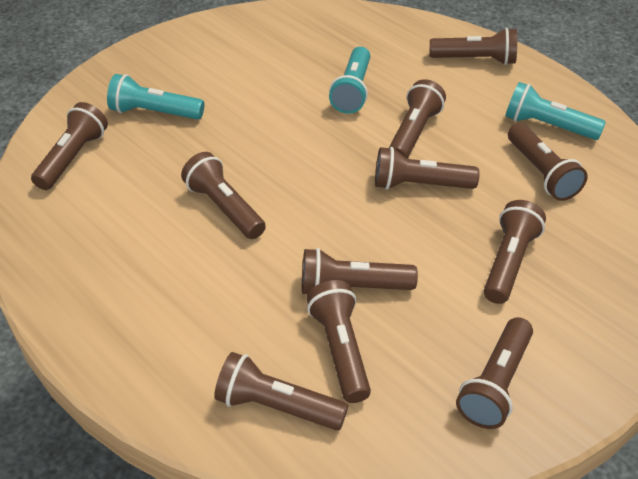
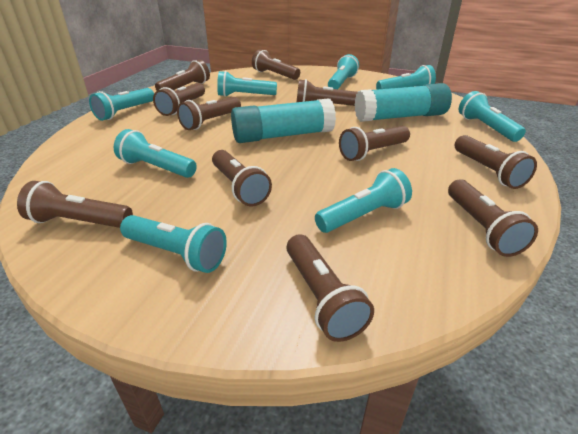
turquoise flashlight: [107,74,204,120] [329,47,370,114] [505,82,606,140] = 3 -> [89,88,154,121] [114,129,197,178] [120,215,227,273] [217,71,277,97] [315,168,412,233] [328,54,359,89] [376,65,436,90] [459,91,526,142] = 8
turquoise glue stick: none = 0 -> [231,99,336,143] [355,83,452,122] = 2

